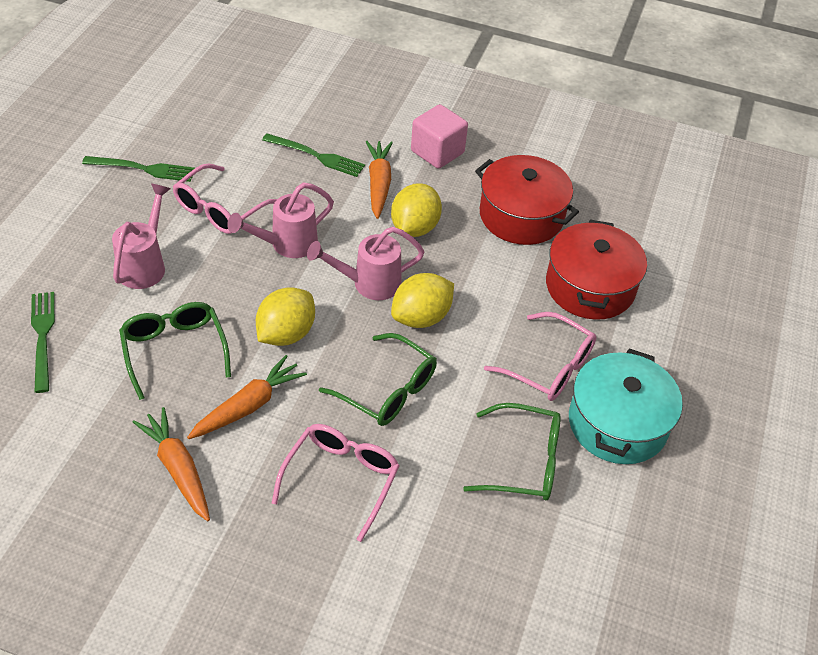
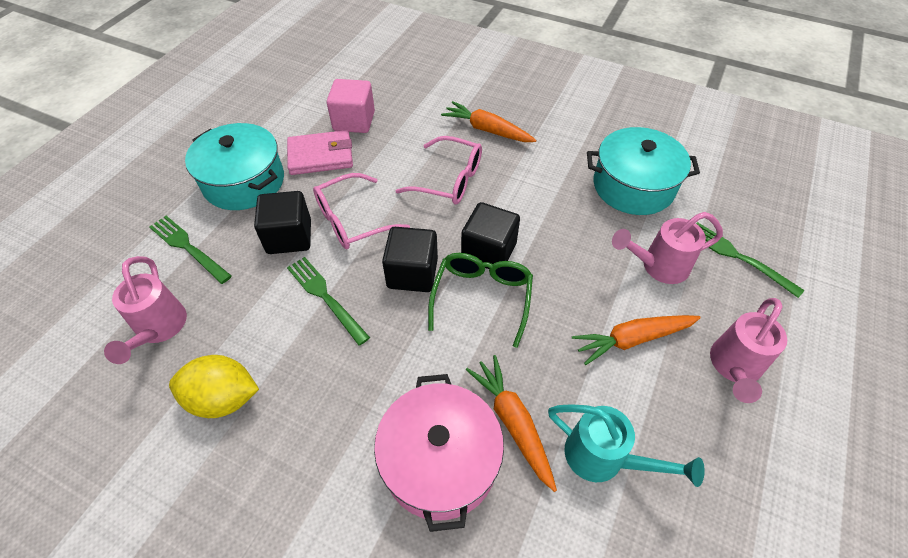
black cube: none = 0 -> [254,191,311,254] [382,227,438,292] [461,202,520,269] = 3
green glasses: [119,302,231,400] [319,333,437,426] [463,403,561,500] = 3 -> [428,253,533,348] = 1
pink glasses: [173,164,277,234] [272,424,400,542] [484,312,597,401] = 3 -> [313,173,410,249] [396,136,482,205] = 2
pink pot: none = 0 -> [374,374,504,532] = 1
pink wallet: none = 0 -> [287,130,353,175] = 1
red pot: [475,155,579,245] [546,219,647,320] = 2 -> none = 0
turquoise pot: [569,348,683,464] = 1 -> [185,123,284,210] [587,127,700,215] = 2
turquoise watering can: none = 0 -> [548,404,705,487] = 1
yellow lemon: [256,287,315,346] [391,183,442,237] [391,273,454,328] = 3 -> [169,355,259,418] = 1

